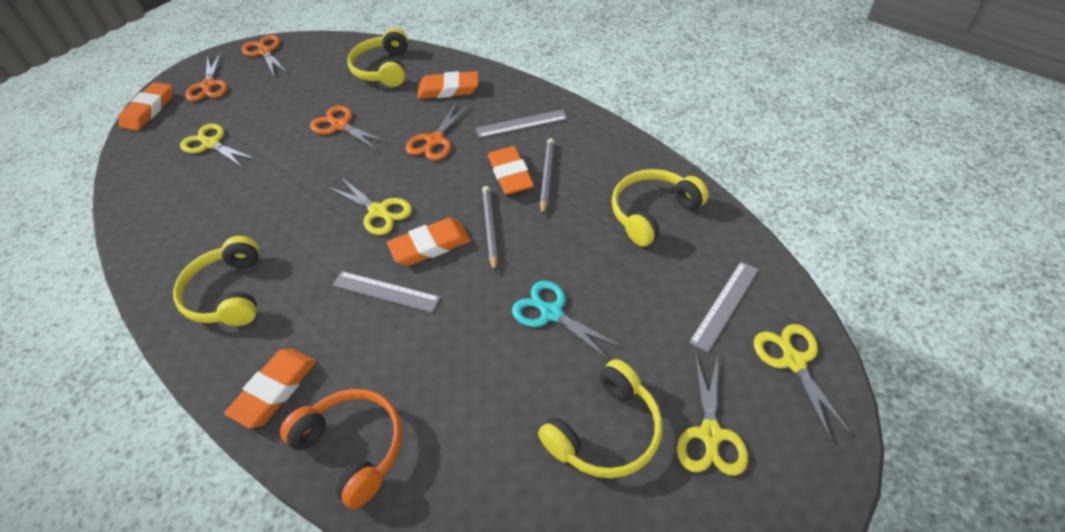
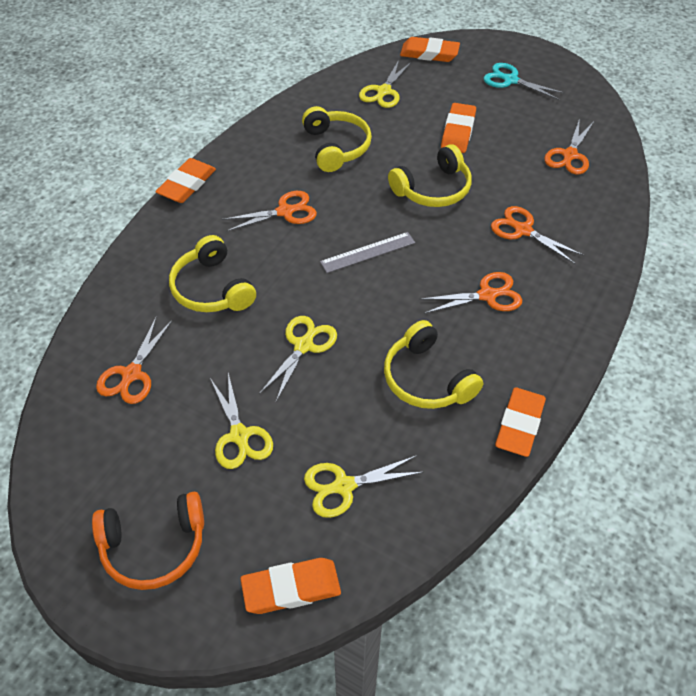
grey pencil: [482,186,498,272] [540,138,554,216] = 2 -> none = 0
grey ruler: [332,271,440,313] [476,109,568,138] [689,262,759,353] = 3 -> [320,232,415,273] = 1
orange scissors: [185,52,228,101] [241,35,288,76] [310,106,388,150] [405,101,470,160] = 4 -> [96,318,173,404] [222,191,317,232] [419,272,522,314] [491,206,584,264] [544,118,594,174] = 5

